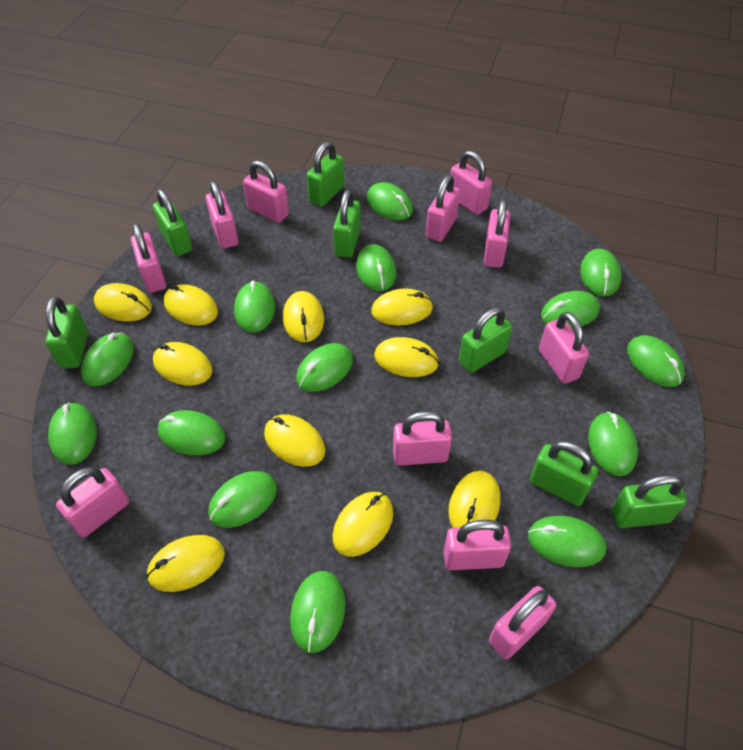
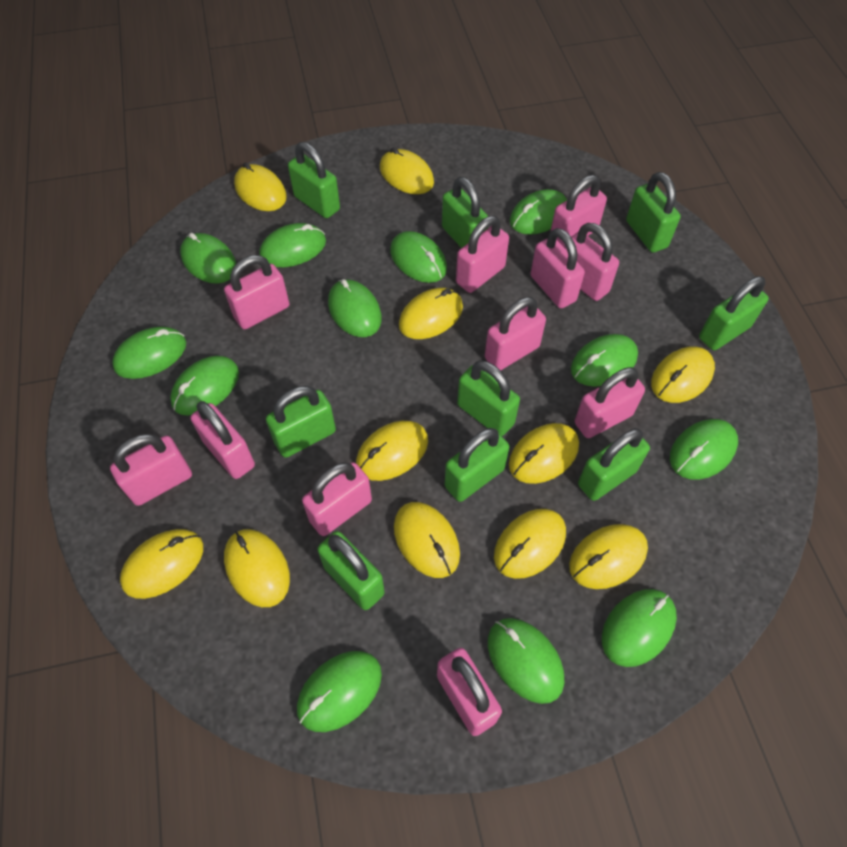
green mouse: [48,403,97,465] [81,333,134,386] [158,410,226,455] [209,471,277,528] [234,281,275,333] [290,571,346,653] [296,343,353,392] [356,244,396,291] [367,182,413,220] [528,516,607,567] [541,291,600,329] [580,249,621,296] [588,411,638,476] [627,335,685,387] = 14 -> [112,327,186,379] [170,356,239,416] [180,232,236,284] [259,223,326,267] [297,651,382,732] [328,279,382,337] [390,231,447,283] [488,618,564,704] [510,189,567,235] [571,334,638,387] [602,589,677,667] [670,419,738,480] = 12
green padlock: [45,297,88,368] [153,189,192,256] [307,142,345,207] [333,190,361,258] [459,307,512,373] [530,441,598,506] [612,475,687,528] = 7 -> [266,386,336,458] [288,142,340,218] [317,531,385,610] [442,177,488,248] [445,428,509,502] [457,360,520,436] [578,428,650,501] [626,172,681,253] [699,276,769,350] = 9
yellow mouse: [94,283,152,322] [146,535,225,592] [153,342,212,386] [164,284,218,326] [264,414,325,467] [283,291,324,342] [333,492,393,557] [371,288,433,325] [374,337,439,377] [448,471,500,528] = 10 -> [120,529,203,599] [224,529,290,607] [234,163,287,211] [356,421,428,481] [380,147,434,194] [394,502,460,578] [399,288,463,339] [494,509,566,579] [509,423,579,484] [569,524,648,589] [651,346,715,403] = 11

